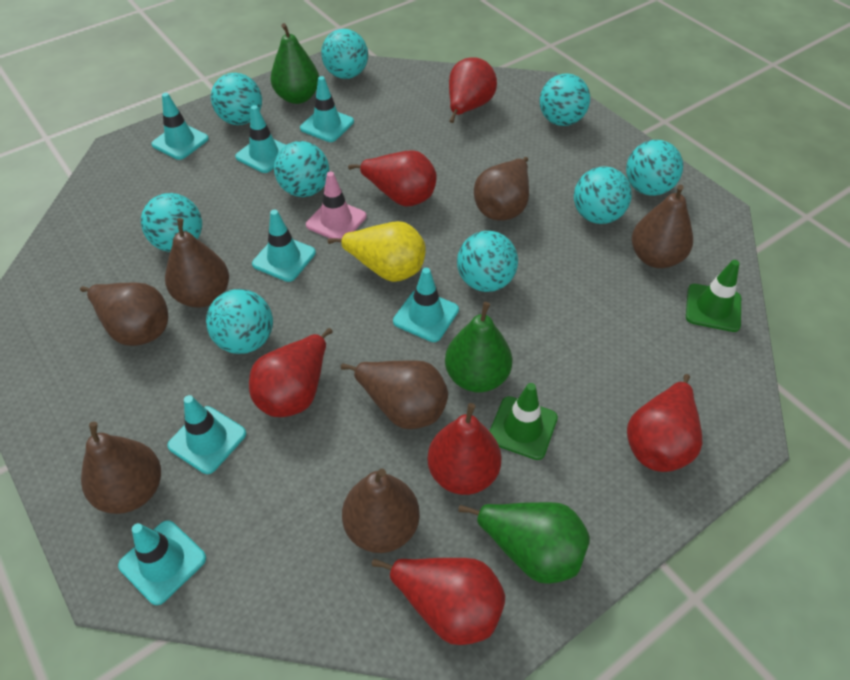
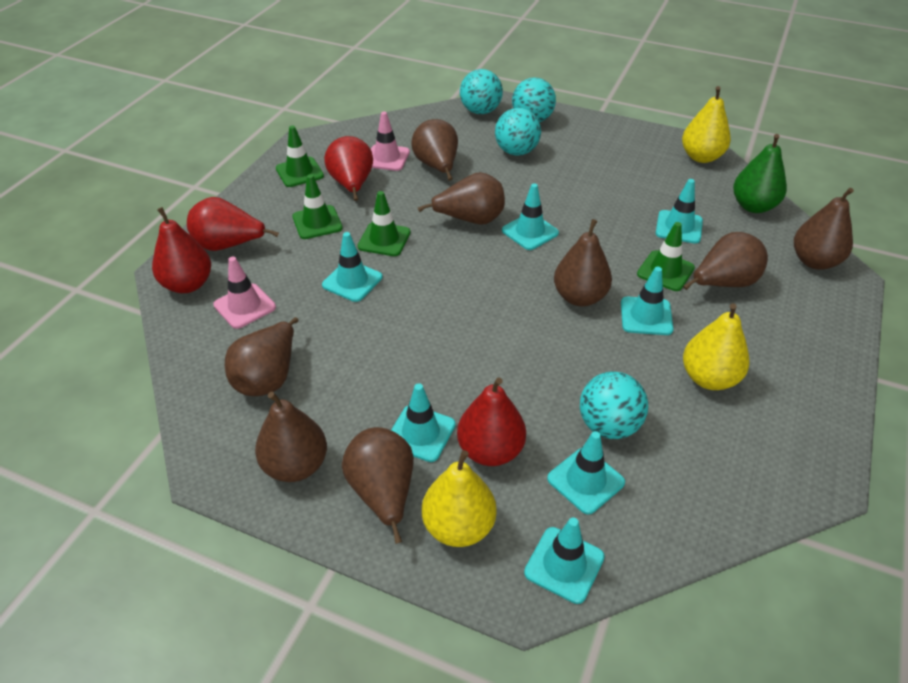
brown pear: [80,282,168,346] [81,422,161,514] [165,218,229,307] [341,360,448,429] [342,469,420,553] [474,157,529,221] [632,185,693,268] = 7 -> [225,317,298,396] [255,392,327,482] [342,427,414,544] [411,119,458,181] [418,172,505,225] [554,219,612,306] [683,232,768,290] [794,188,854,270] = 8
green pear: [271,23,319,104] [445,302,512,392] [458,502,590,584] = 3 -> [733,134,787,213] = 1
green traffic cone: [489,383,558,460] [686,260,741,332] = 2 -> [276,125,324,187] [292,174,343,239] [358,191,410,256] [637,222,695,291] = 4
pink traffic cone: [306,172,366,239] = 1 -> [213,257,276,329] [371,112,410,171] = 2
red pear: [249,328,333,417] [348,150,437,207] [372,558,505,645] [427,403,502,495] [449,57,497,123] [627,374,702,472] = 6 -> [152,207,211,293] [187,197,279,251] [324,136,373,201] [457,378,526,466] = 4
turquoise ball: [141,193,202,252] [206,289,273,354] [211,73,262,125] [274,141,329,197] [321,29,368,79] [457,231,518,292] [540,73,590,126] [574,166,632,224] [626,140,683,196] = 9 -> [460,69,503,114] [495,108,541,156] [512,78,556,122] [580,372,648,439] = 4
yellow pear: [327,221,425,282] = 1 -> [422,450,497,547] [682,86,731,163] [683,303,750,390] = 3

